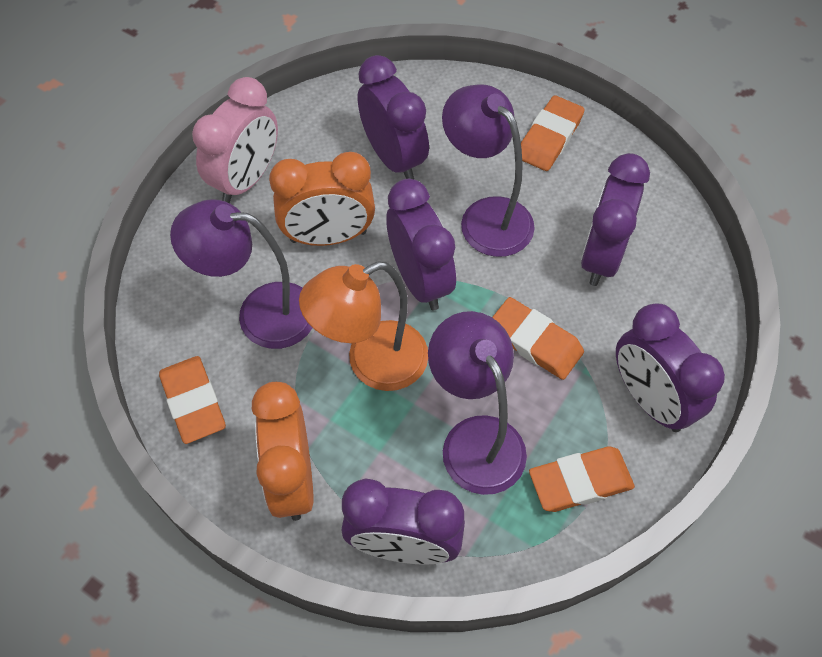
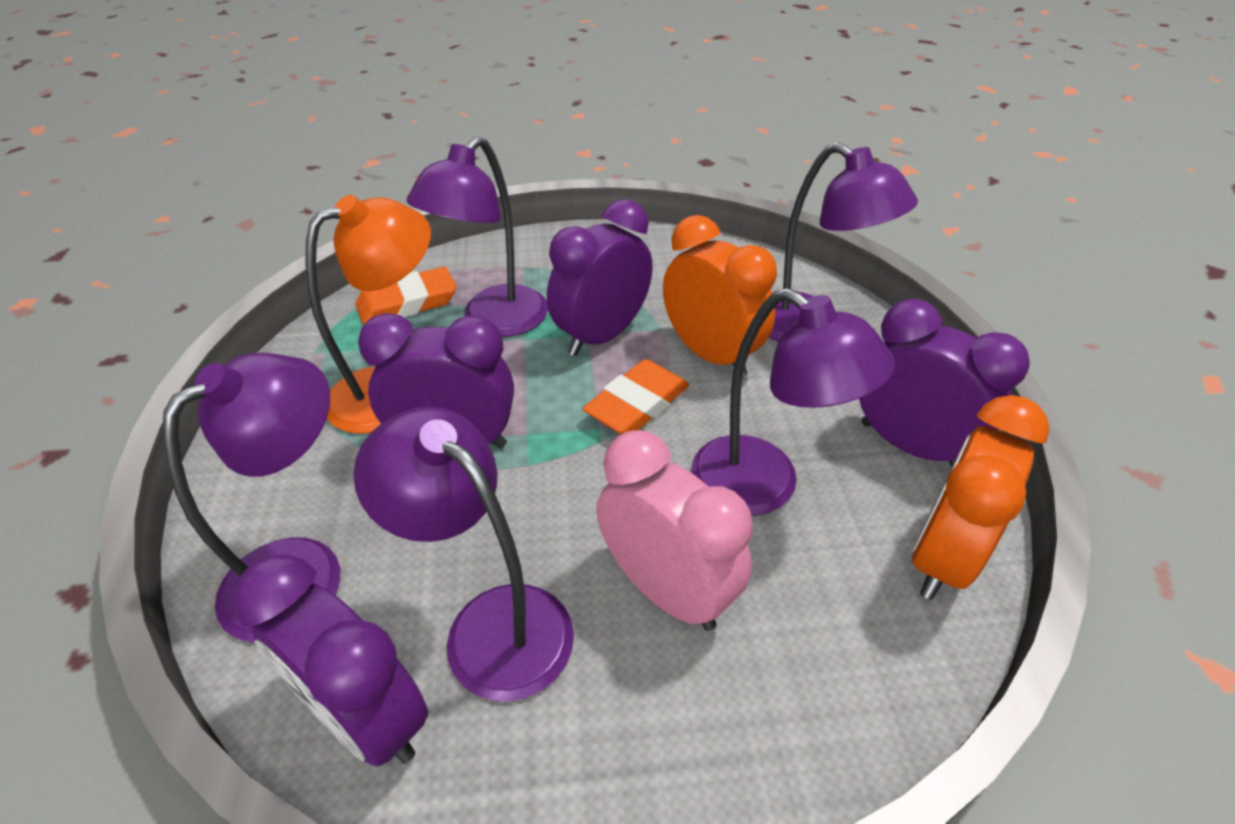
orange eraser: [159,356,226,444] [492,297,584,380] [521,95,585,171] [529,446,635,512] = 4 -> [355,267,457,325] [583,359,689,434] = 2
purple clock: [341,478,465,565] [358,55,429,179] [386,179,456,311] [581,153,650,286] [616,304,725,432] = 5 -> [233,554,428,767] [358,313,514,448] [547,199,653,356] [859,299,1030,467] = 4
purple lamp: [170,199,312,349] [428,311,527,495] [442,85,535,257] = 3 -> [162,353,340,642] [353,407,574,701] [407,136,548,337] [691,288,895,516] [769,142,918,342] = 5

